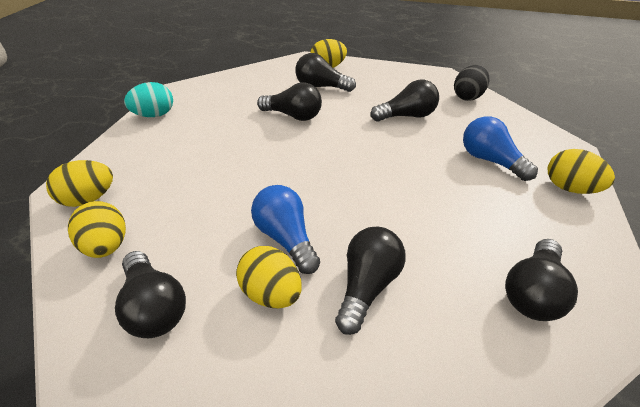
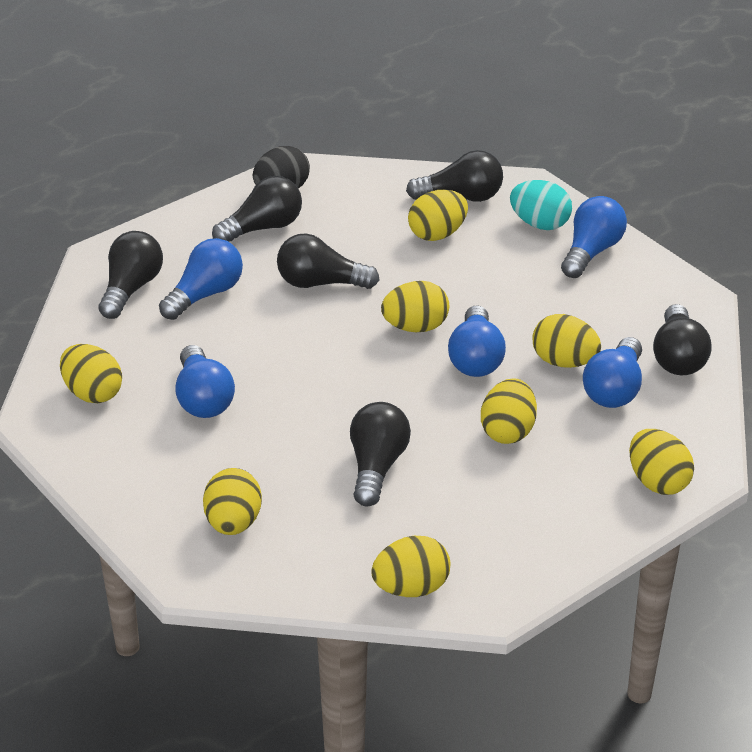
blue light bulb: [251,185,320,274] [463,116,538,181] = 2 -> [159,238,243,320] [176,345,235,418] [448,305,506,377] [561,196,627,278] [583,337,642,408] = 5
yellow egg: [46,160,113,207] [68,201,126,258] [236,246,302,308] [310,39,347,68] [548,149,615,194] = 5 -> [60,344,122,403] [203,468,262,535] [371,536,450,597] [381,281,449,332] [408,190,468,241] [481,378,537,444] [532,314,601,368] [629,429,694,495] = 8

